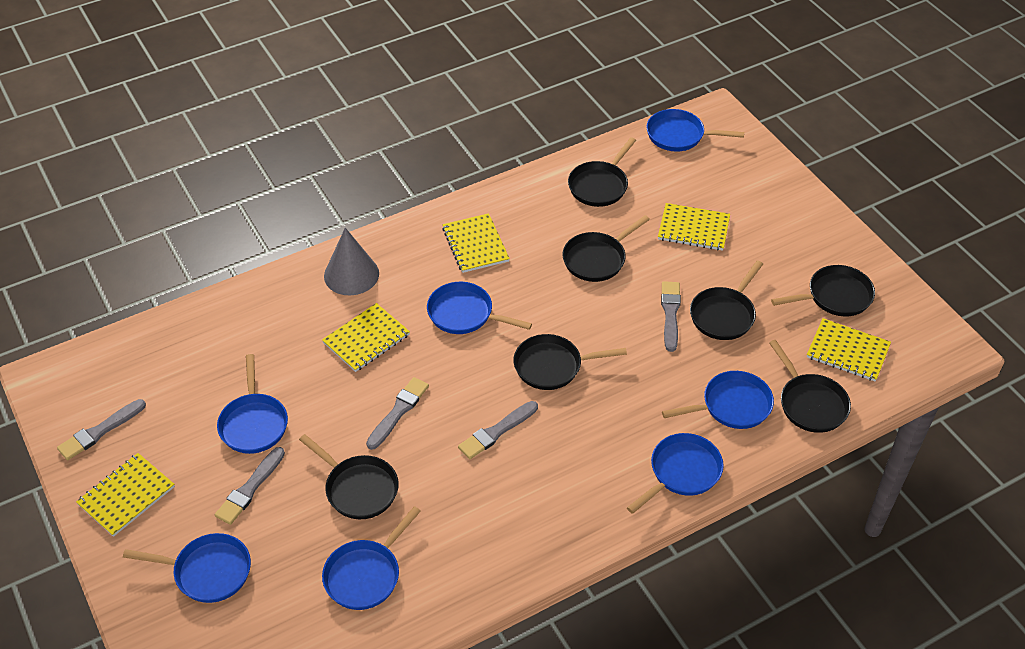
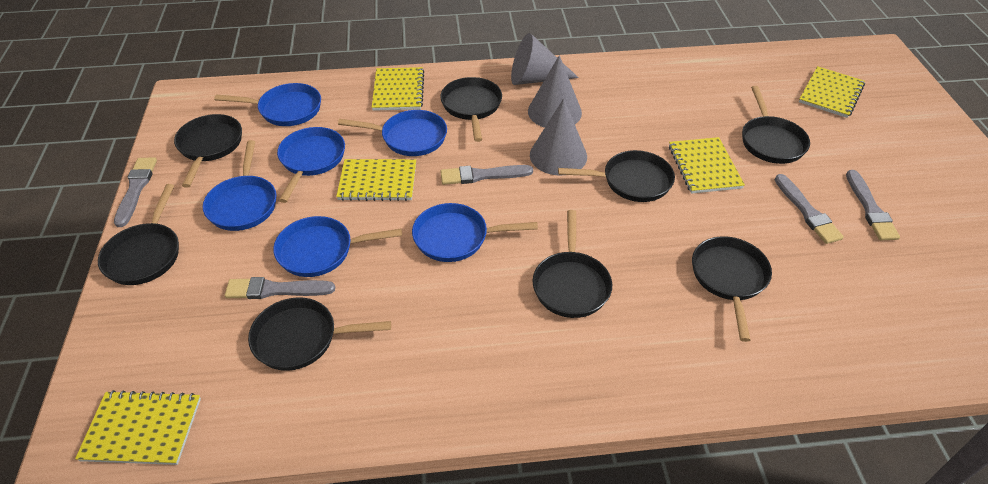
black pan: [299,434,399,519] [513,334,627,390] [562,215,650,282] [568,137,636,207] [690,260,763,340] [769,340,851,433] [771,265,875,316] = 7 -> [98,184,179,285] [174,114,242,188] [248,297,391,371] [440,77,502,142] [533,210,612,318] [558,150,675,202] [692,236,772,342] [742,86,810,164] = 8
blue pan: [123,533,251,603] [217,354,288,454] [322,506,421,610] [427,282,532,334] [627,433,724,514] [646,109,744,152] [662,371,774,429] = 7 -> [203,140,276,231] [214,83,321,126] [273,216,402,277] [277,127,345,203] [338,110,447,156] [412,203,538,262] = 6
grey cone: [324,228,379,295] = 1 -> [511,33,579,85] [528,55,582,128] [530,98,587,176] = 3

